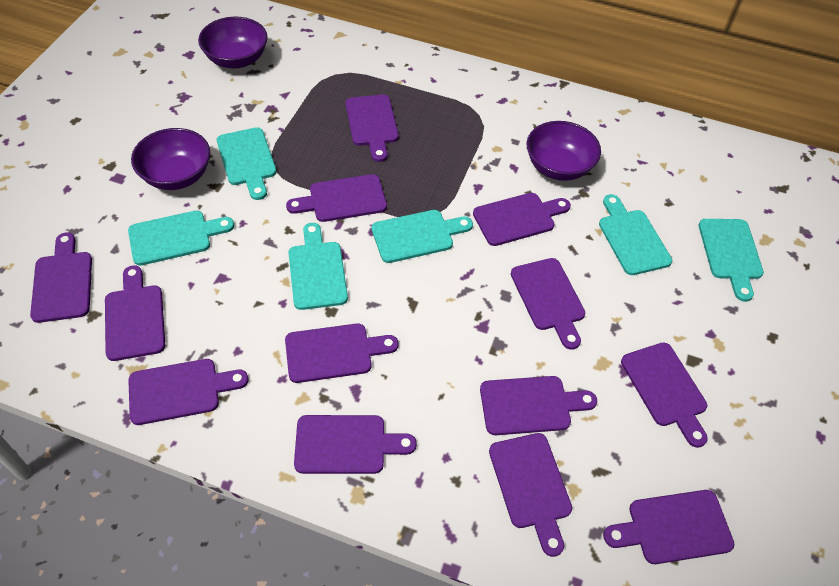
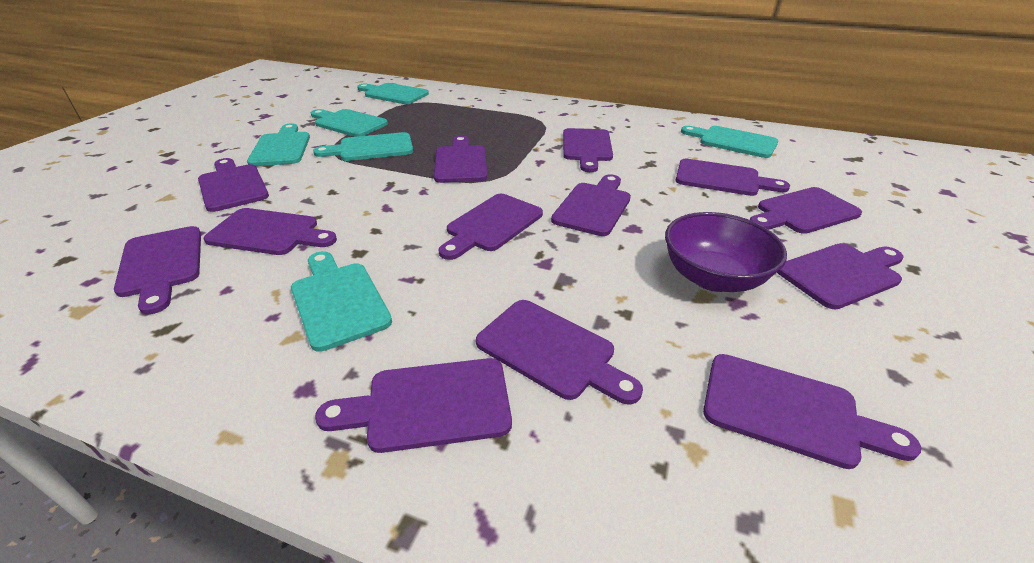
purple bowl: [131,128,210,190] [198,17,268,68] [526,121,601,181] = 3 -> [665,212,787,292] = 1

